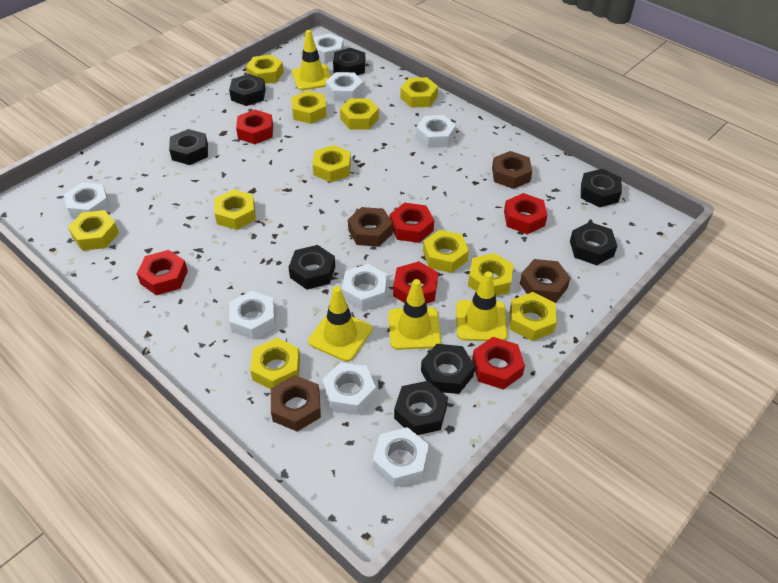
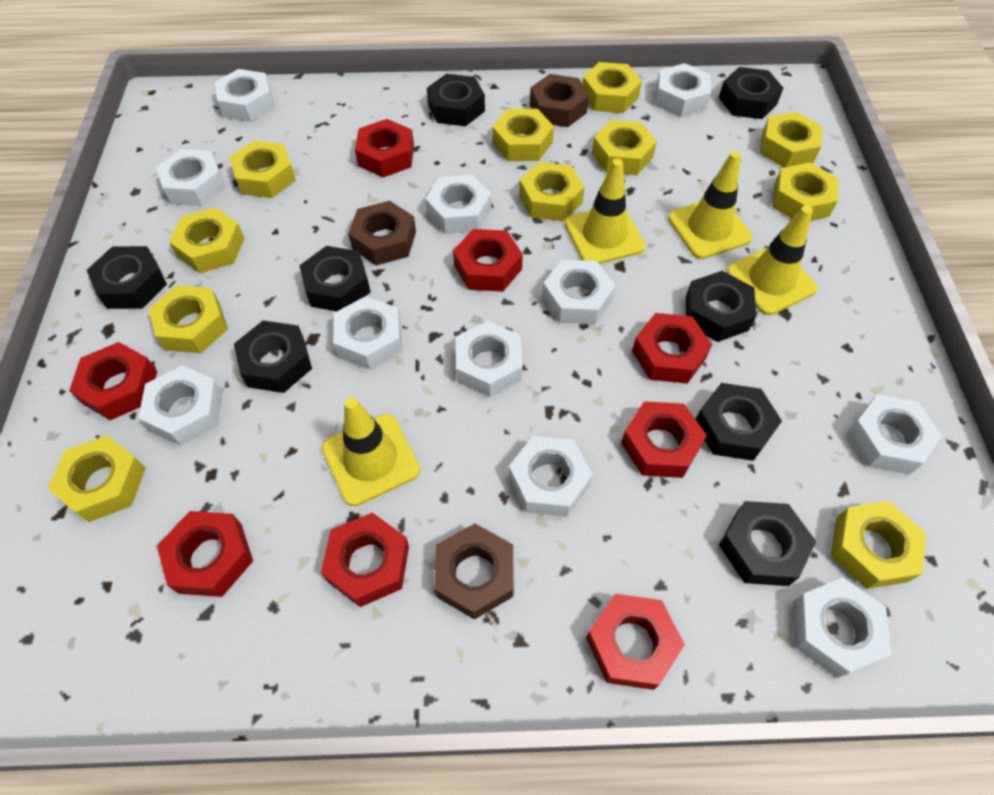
brown nut: [271,375,321,431] [348,207,393,247] [492,151,532,189] [520,259,570,303] = 4 -> [348,201,416,265] [434,524,514,620] [530,74,589,127] = 3
red nut: [137,250,188,295] [236,110,273,144] [390,202,434,243] [393,261,438,304] [472,337,525,390] [504,193,547,234] = 6 -> [69,342,157,420] [157,511,253,597] [321,513,409,607] [355,119,414,177] [453,229,523,292] [586,594,685,690] [621,401,707,478] [632,313,712,384] = 8
white nut: [64,183,110,219] [229,291,276,340] [313,33,344,63] [322,362,376,415] [325,72,363,102] [342,264,387,311] [373,427,429,487] [416,115,456,148] = 8 -> [139,365,222,446] [156,149,226,206] [214,69,275,122] [333,296,402,370] [425,175,491,234] [456,321,523,397] [509,436,593,517] [542,260,616,324] [655,63,711,117] [793,578,891,678] [847,395,942,474] = 11

